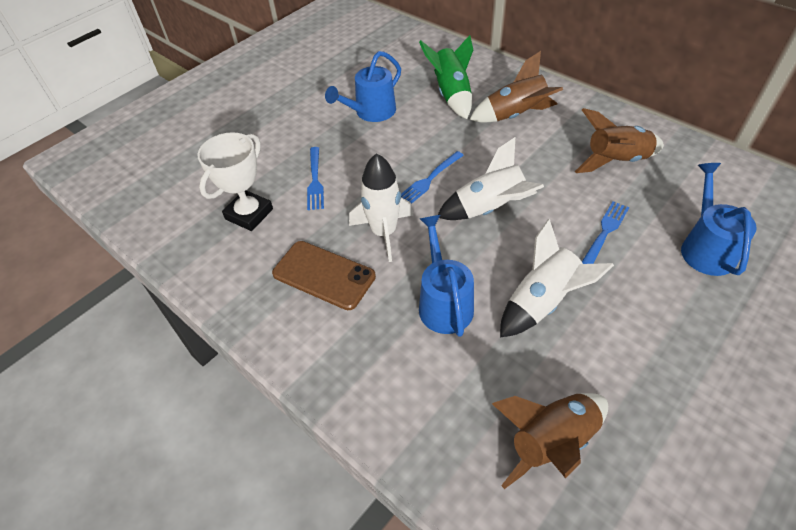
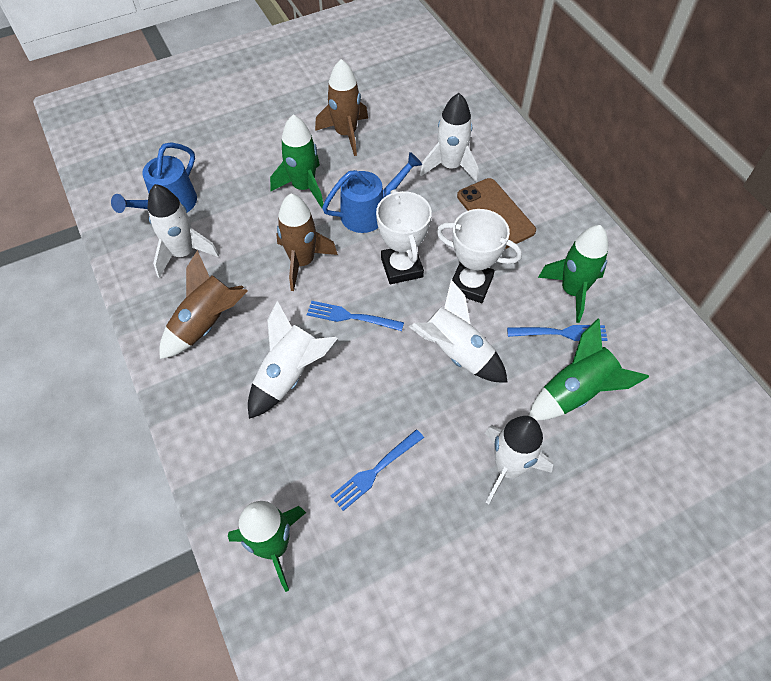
blue watering can: [325,51,401,122] [419,215,474,337] [681,163,757,276] = 3 -> [111,142,197,213] [322,152,422,233] = 2
green rocket: [419,35,473,119] = 1 -> [228,501,306,592] [270,115,323,208] [529,318,649,420] [538,225,609,323] = 4
white rocket: [349,153,413,262] [438,137,544,220] [500,219,614,337] = 3 -> [148,184,219,278] [248,301,338,419] [409,280,508,383] [420,93,478,183] [485,416,553,504] = 5
white trophy: [197,132,273,231] = 1 -> [376,189,432,284] [437,209,522,303] = 2

